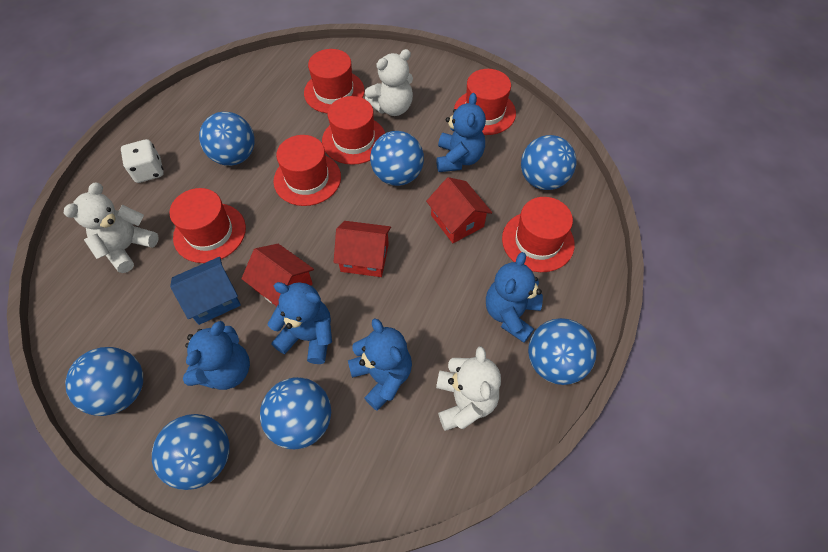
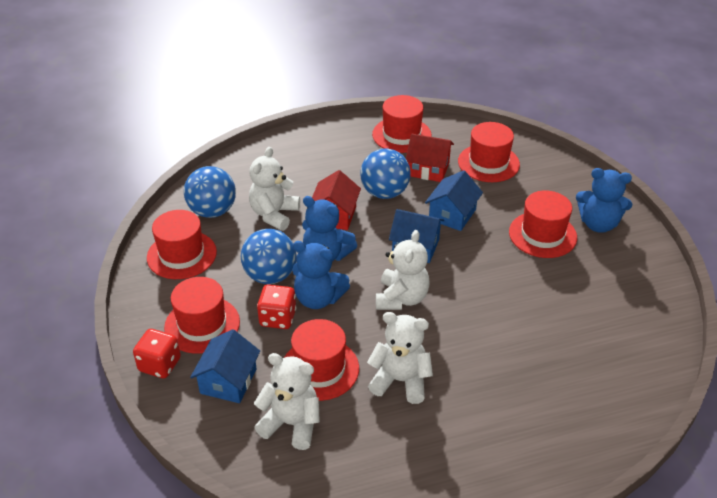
blue ball: [65,347,143,416] [152,414,230,490] [199,112,254,166] [260,377,331,449] [370,131,424,186] [521,135,577,190] [528,318,597,385] = 7 -> [184,166,236,218] [241,229,297,284] [360,148,411,199] = 3
blue house: [170,257,241,325] = 1 -> [190,329,260,403] [389,209,444,263] [425,170,483,231] = 3
blue teddy bear: [183,321,250,390] [268,282,332,364] [348,318,412,411] [436,93,486,172] [486,252,543,343] = 5 -> [292,241,350,309] [302,196,357,261] [576,168,632,233] = 3
red dice: none = 0 -> [133,329,181,378] [257,284,296,329] = 2
red house: [241,244,314,306] [334,221,391,277] [426,177,492,243] = 3 -> [312,170,361,230] [406,134,454,182] = 2
white dice: [121,139,164,183] = 1 -> none = 0
white teddy bear: [64,182,159,273] [365,49,413,116] [436,346,501,431] = 3 -> [249,147,300,231] [254,353,320,450] [367,312,433,404] [376,230,430,310] = 4

